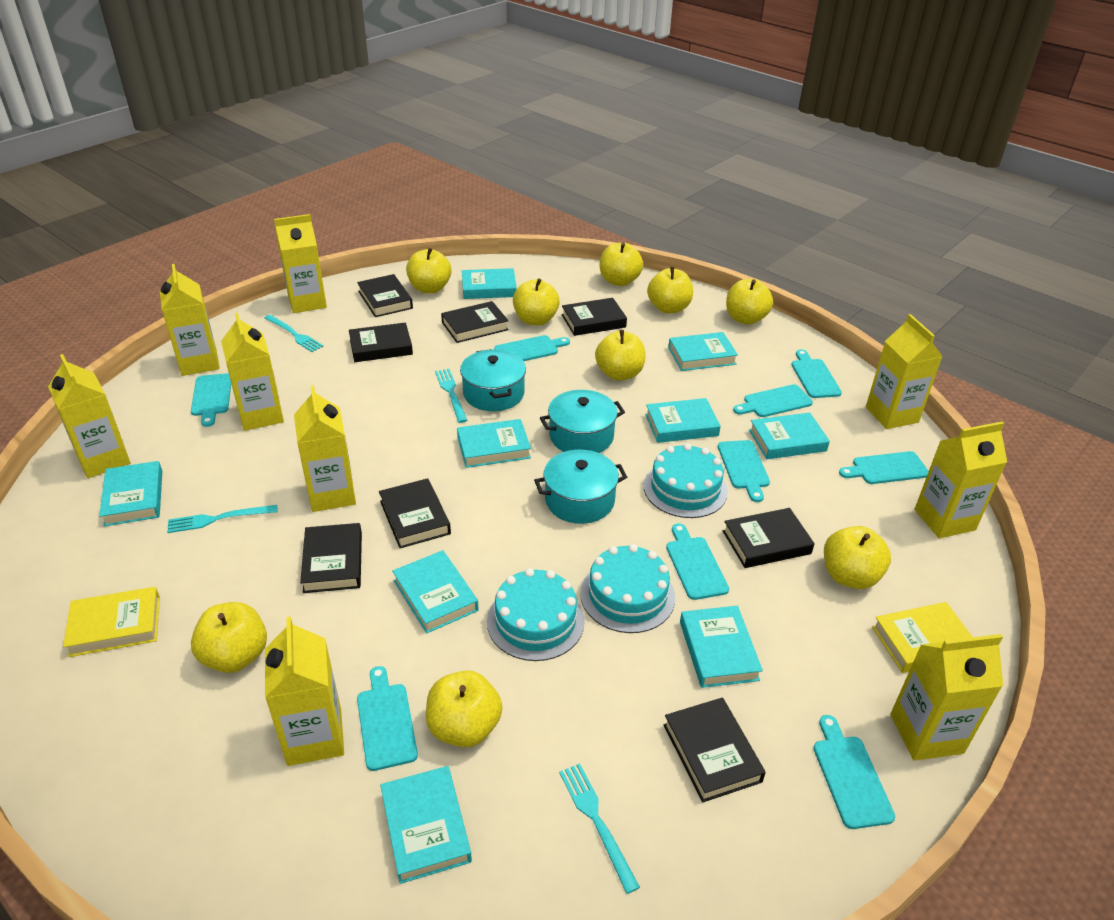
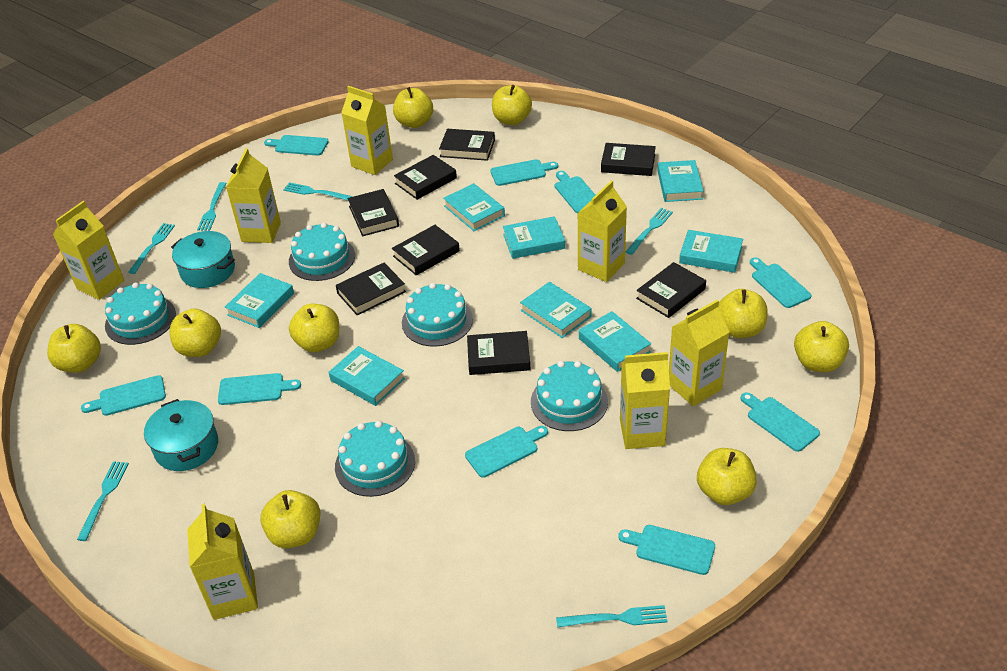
turquoise book: [99,461,162,526] [380,766,472,884] [392,550,479,634] [457,419,531,468] [462,268,517,299] [645,398,721,443] [668,332,738,371] [680,606,763,688] [749,412,830,459] = 9 -> [225,273,294,328] [329,346,405,406] [443,183,505,231] [503,216,565,259] [520,282,592,338] [579,311,651,372] [657,160,703,202] [679,230,743,273] = 8
turquoise cake: [487,568,585,661] [580,544,675,633] [644,443,728,518] = 3 -> [105,282,176,345] [289,223,355,281] [335,421,415,497] [402,283,473,347] [531,361,608,431] = 5
turquoise fork: [167,505,278,533] [264,315,324,352] [435,369,468,423] [559,763,640,894] = 4 -> [77,461,129,541] [128,223,175,274] [197,182,226,231] [283,182,353,201] [556,605,668,628] [625,208,673,255] = 6
turquoise pot: [460,349,526,411] [534,450,627,524] [540,390,625,453] = 3 -> [144,399,218,471] [171,231,235,288] = 2
yellow book: [63,587,160,657] [872,602,972,673] = 2 -> none = 0
yellow carton: [48,354,130,478] [160,264,220,376] [221,312,284,431] [265,617,344,766] [274,214,327,313] [294,386,356,512] [866,314,943,429] [891,634,1003,761] [915,421,1007,538] = 9 -> [53,201,124,300] [187,504,258,620] [226,148,281,243] [341,86,393,175] [577,180,627,282] [620,352,670,449] [669,300,730,406] = 7

